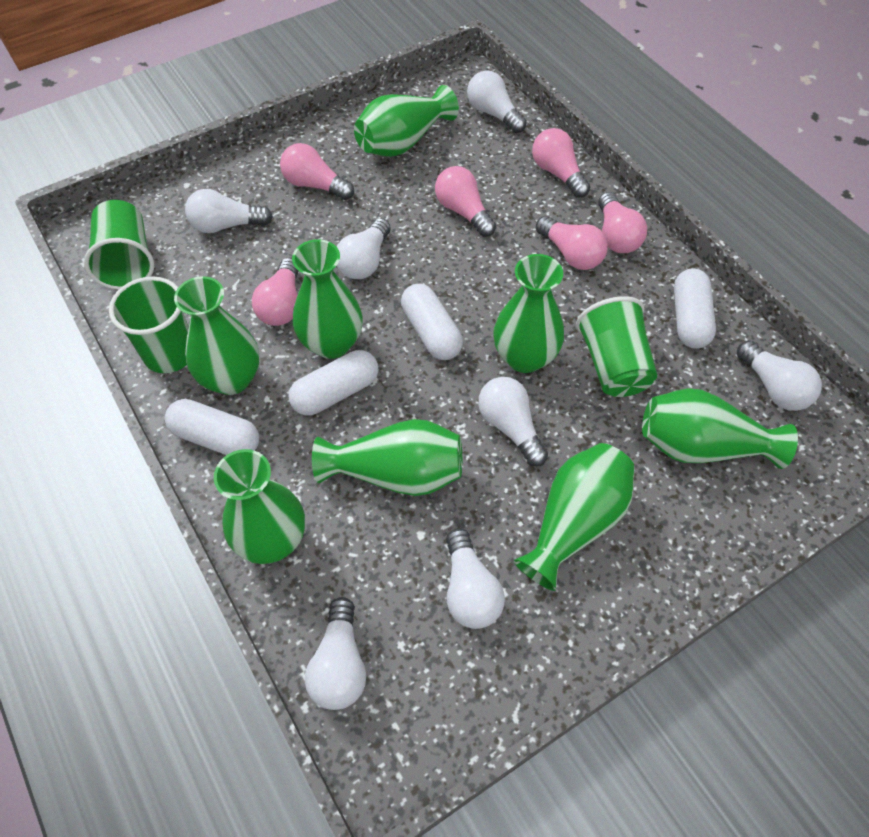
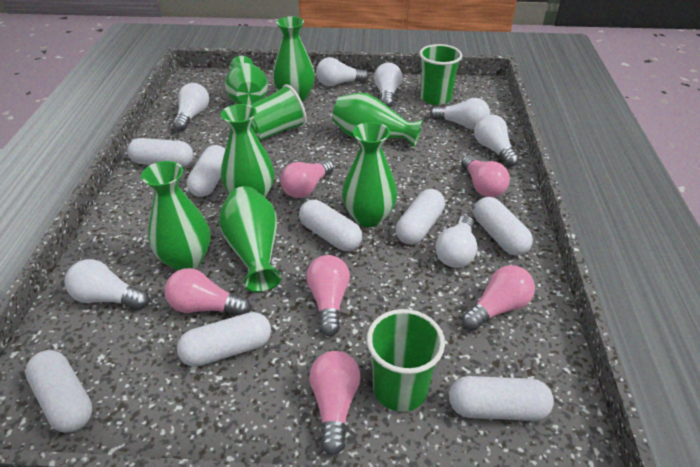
green vase: [174,276,259,395] [214,449,305,564] [292,239,362,359] [312,419,462,496] [354,85,459,157] [493,254,564,373] [514,443,635,591] [642,388,798,469] = 8 -> [141,161,211,271] [219,186,282,292] [221,104,274,197] [225,56,268,105] [273,16,315,102] [332,93,423,147] [342,122,397,227] = 7
white capsule: [165,399,259,455] [288,350,378,416] [401,284,463,360] [674,268,716,349] = 4 -> [25,350,93,433] [127,138,193,167] [177,312,271,367] [187,145,225,197] [299,200,362,251] [396,189,445,245] [449,376,554,421] [474,197,533,256] = 8

